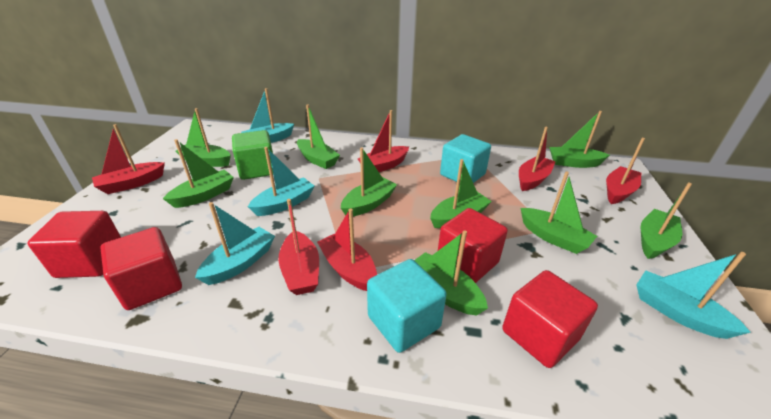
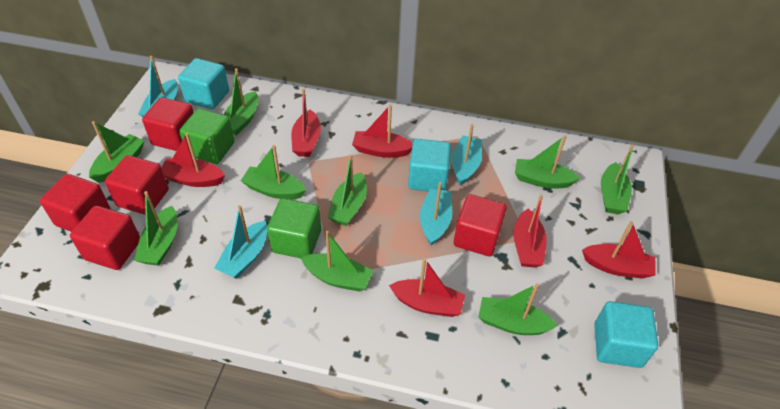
green cube: [232,130,273,180] = 1 -> [179,108,235,164] [267,198,321,258] = 2
red cube: [28,211,121,278] [100,227,182,310] [438,208,508,283] [502,270,598,368] = 4 -> [40,174,110,232] [70,206,140,270] [105,155,169,215] [142,97,194,151] [454,194,507,257] = 5
turquoise cube: [367,259,447,353] [440,134,491,183] = 2 -> [178,58,229,110] [408,139,451,191] [594,301,658,368] = 3

